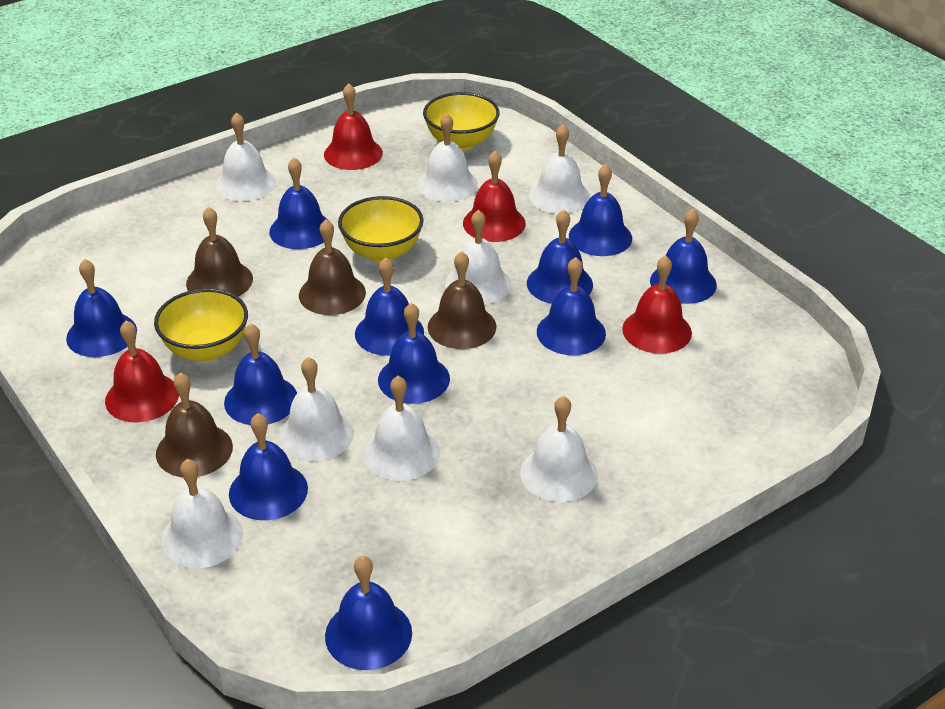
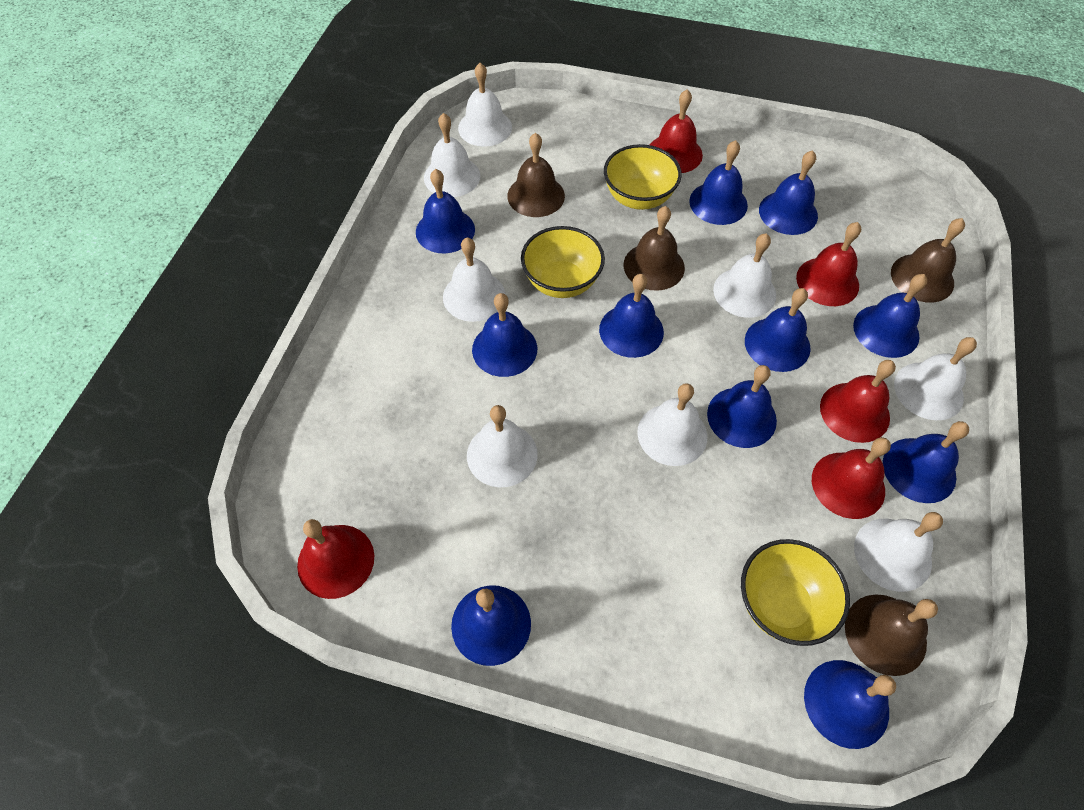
red bell: [105,320,179,422] [324,83,383,170] [463,151,526,242] [622,255,692,353] = 4 -> [297,519,374,599] [650,89,703,173] [796,222,861,306] [812,437,891,519] [820,360,896,443] = 5

